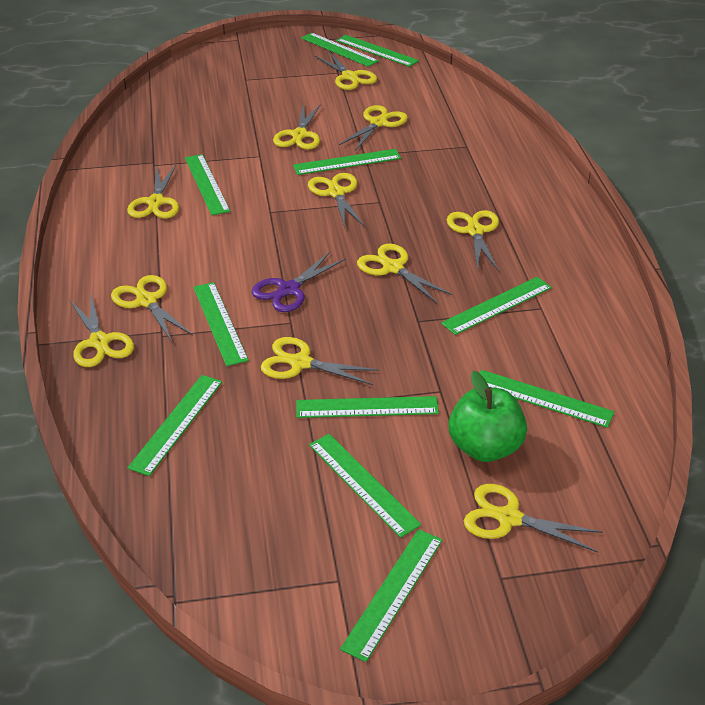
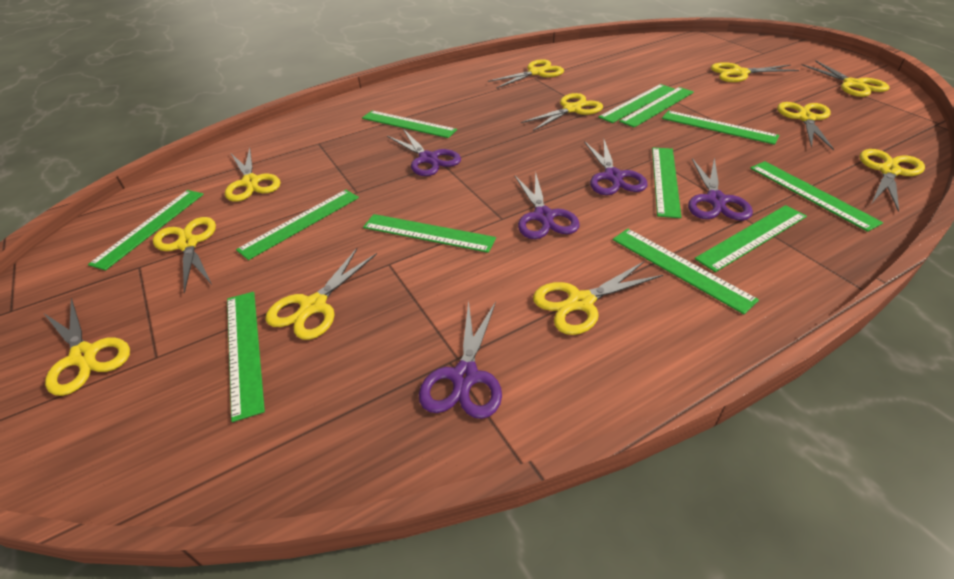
green apple: [449,371,527,462] = 1 -> none = 0
green ruler: [127,375,222,476] [185,154,230,215] [193,282,249,366] [293,149,401,175] [297,396,439,418] [301,33,379,67] [309,434,421,538] [336,35,419,67] [340,529,443,662] [441,277,552,335] [480,370,615,428] = 11 -> [88,190,204,270] [227,292,265,422] [236,190,359,260] [362,111,457,138] [363,214,496,253] [598,84,675,123] [613,229,759,314] [619,87,694,128] [652,147,682,218] [662,111,780,145] [695,205,807,272] [750,161,883,232] = 12
purple scissors: [251,252,346,312] = 1 -> [387,129,461,176] [419,300,502,419] [515,171,580,239] [584,140,647,195] [688,158,753,220] = 5

